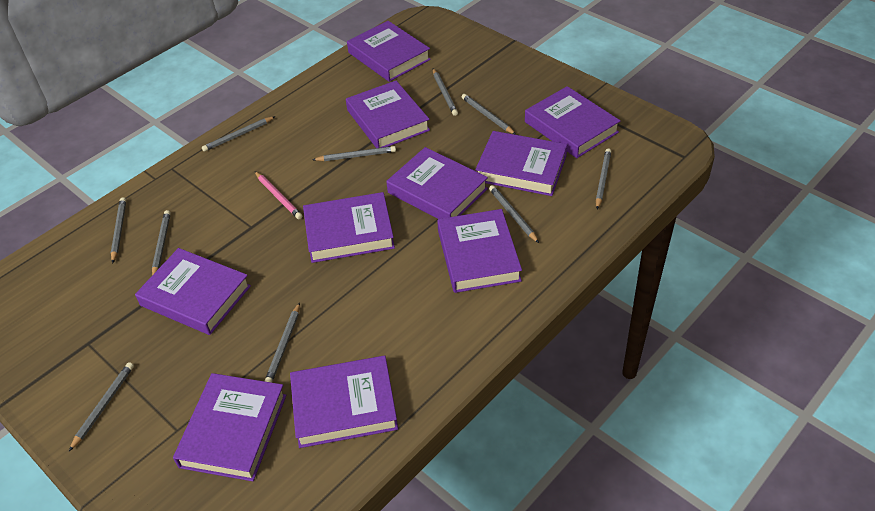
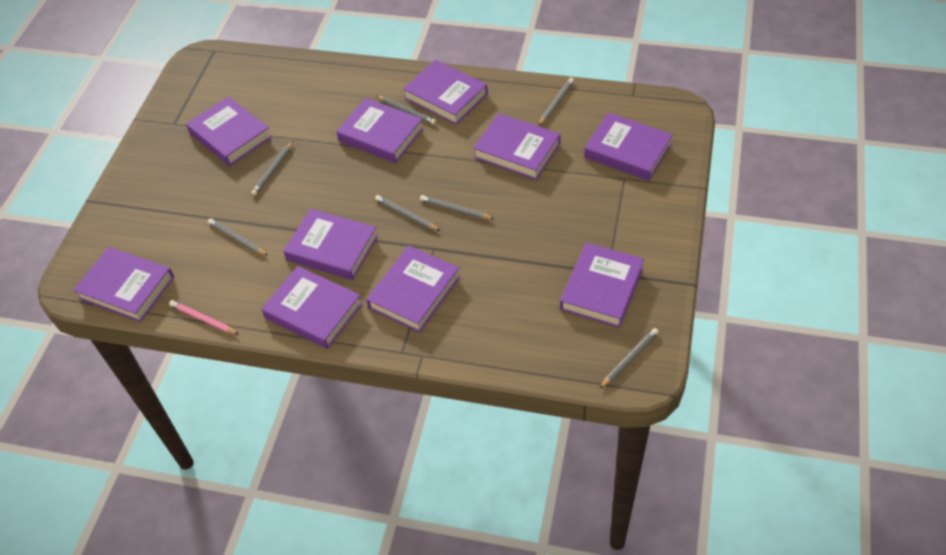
grey pencil: [69,362,134,451] [111,197,126,264] [152,210,171,275] [202,116,276,152] [265,302,300,383] [313,146,396,161] [433,69,458,116] [462,94,516,135] [489,185,539,243] [596,148,611,209] = 10 -> [208,219,268,256] [251,142,293,196] [375,195,440,231] [377,96,436,124] [420,195,494,219] [539,78,574,126] [599,328,659,389] = 7

